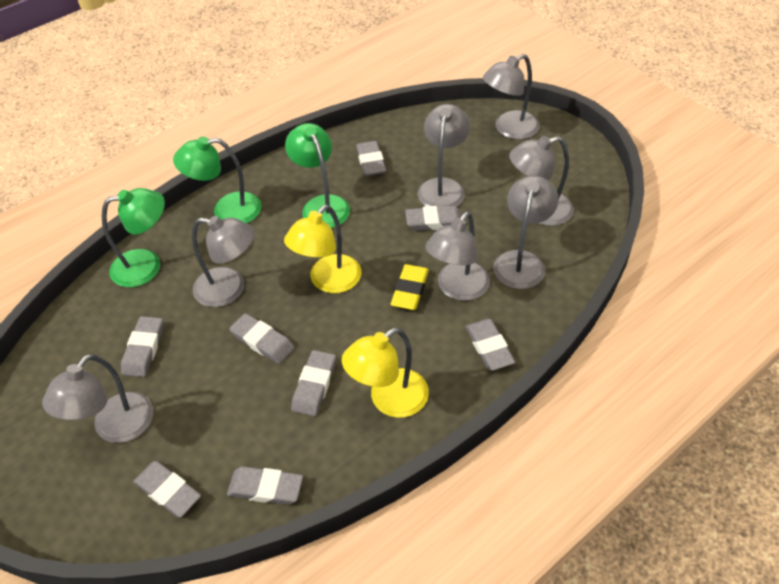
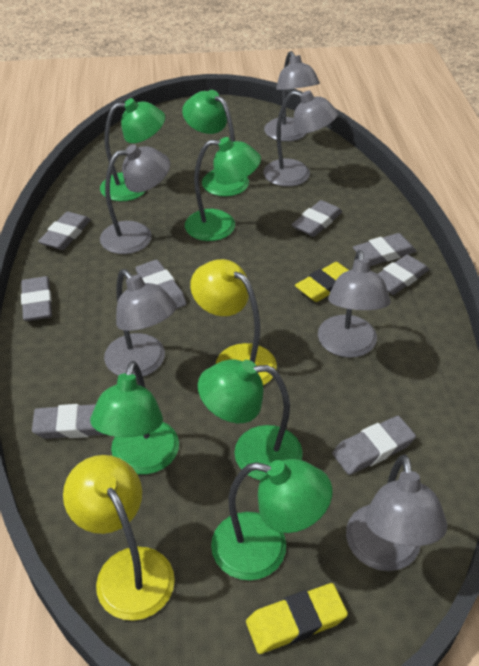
green lamp: [102,188,165,287] [173,137,262,223] [285,123,350,228] = 3 -> [90,361,179,474] [100,98,165,201] [182,90,249,197] [185,137,261,241] [198,359,303,480] [211,459,333,581] = 6
grey lamp: [42,354,153,443] [192,216,255,307] [418,104,470,207] [425,211,490,301] [483,54,540,139] [493,175,559,289] [509,136,574,226] = 7 -> [100,144,170,254] [104,269,177,377] [263,90,338,187] [264,51,320,142] [318,250,391,358] [346,454,447,571] = 6
yellow eraser: [391,264,429,310] = 1 -> [246,583,348,654] [295,262,349,302] = 2

